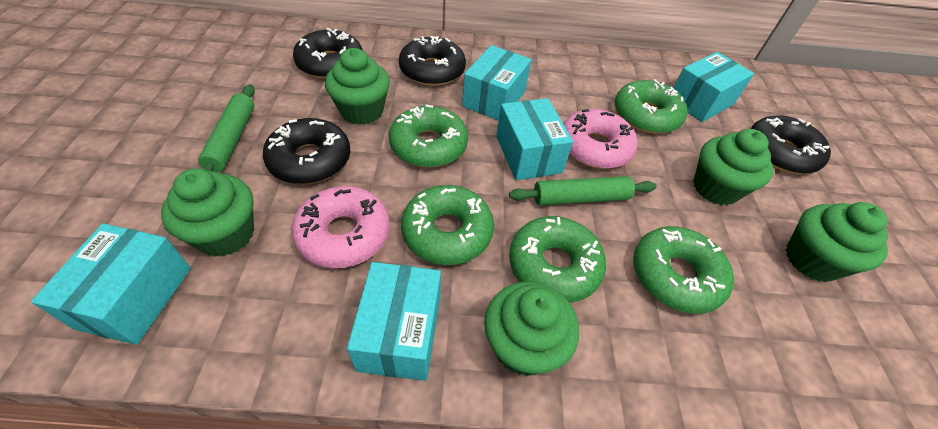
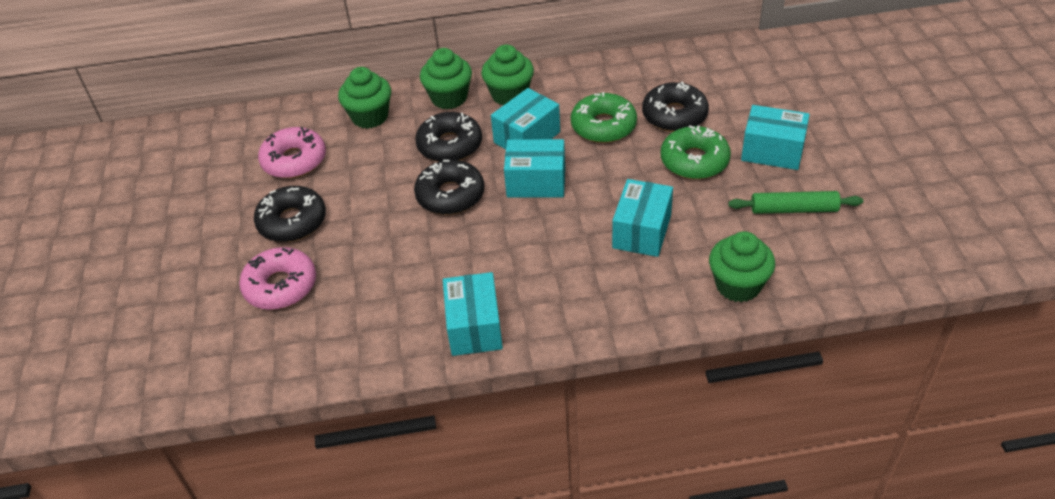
green cupcake: [161,168,254,257] [325,48,390,125] [484,282,579,376] [693,129,774,205] [786,202,888,282] = 5 -> [338,67,391,129] [420,48,472,109] [481,45,534,105] [709,231,775,302] = 4
green donut: [389,104,468,167] [401,185,494,265] [509,216,606,303] [615,79,687,134] [633,226,734,314] = 5 -> [571,92,637,143] [661,125,731,179] = 2
green rolling pin: [198,84,255,172] [509,176,657,205] = 2 -> [728,191,863,214] = 1

